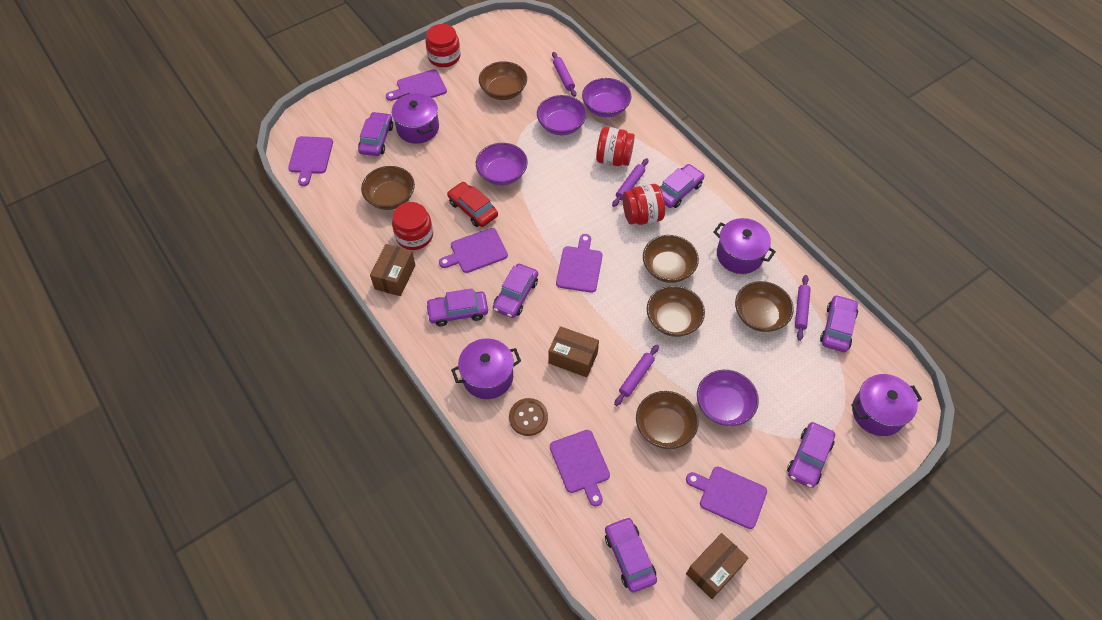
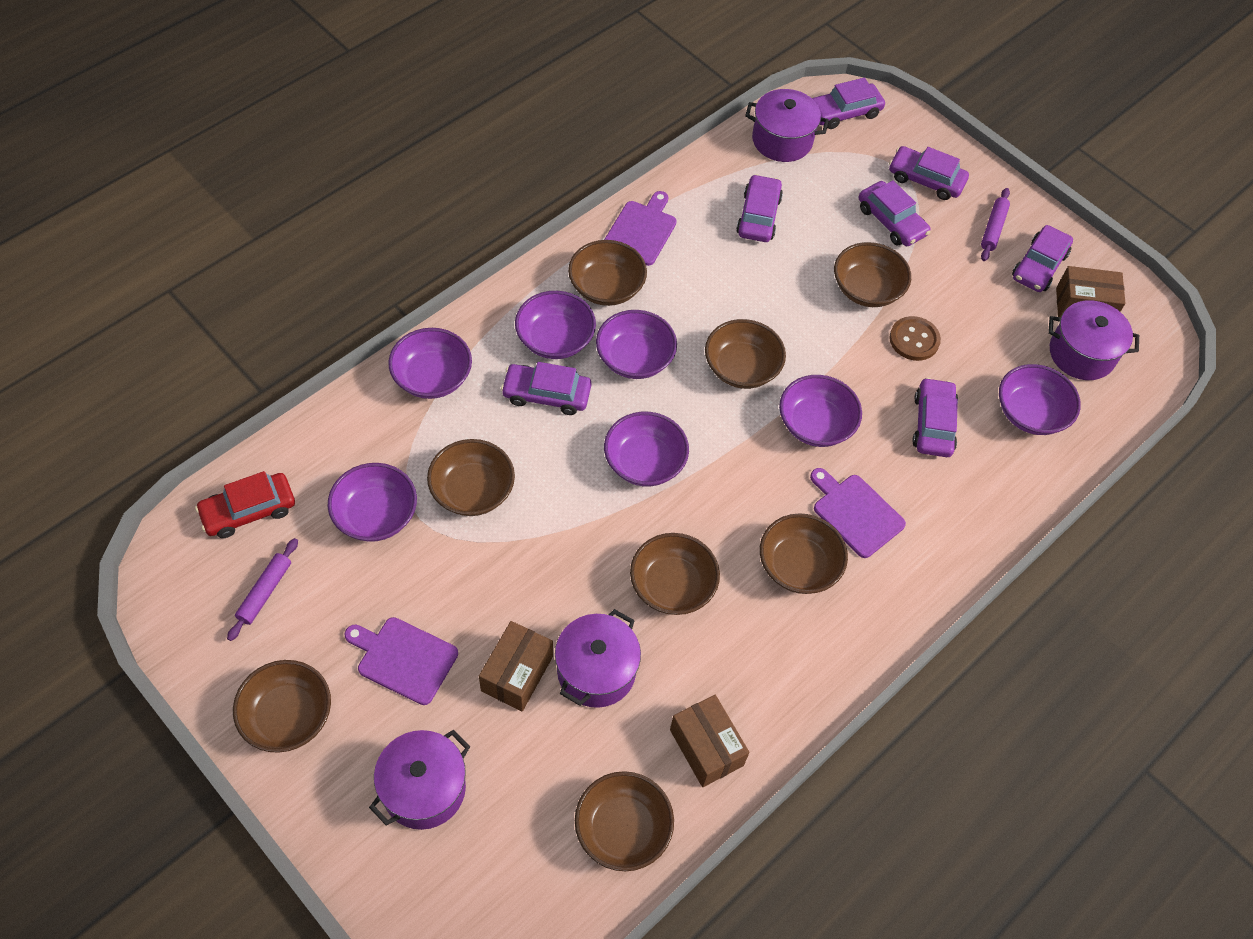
brown bowl: [361,166,415,210] [479,61,527,100] [636,391,699,449] [643,235,699,283] [647,286,705,337] [735,281,794,332] = 6 -> [233,660,331,753] [427,439,515,516] [568,240,647,306] [575,771,674,871] [630,533,720,615] [705,319,786,389] [760,513,848,594] [834,242,911,307] = 8
purple bowl: [476,143,528,186] [537,95,587,135] [582,78,631,117] [697,370,759,426] = 4 -> [328,463,417,542] [388,328,472,399] [515,291,596,359] [596,310,677,379] [604,412,689,486] [779,375,862,447] [999,364,1081,435] = 7
purple cutting board: [288,136,333,186] [386,69,447,101] [439,228,508,273] [550,430,610,507] [556,234,603,293] [686,467,767,529] = 6 -> [345,617,458,705] [604,191,677,266] [810,468,906,558] = 3
purple rolling pin: [552,52,576,97] [612,158,648,207] [614,345,659,406] [795,275,811,341] = 4 -> [227,538,298,641] [981,188,1010,261] = 2
red jar: [392,202,433,250] [426,24,461,67] [596,127,635,166] [623,184,665,225] = 4 -> none = 0

